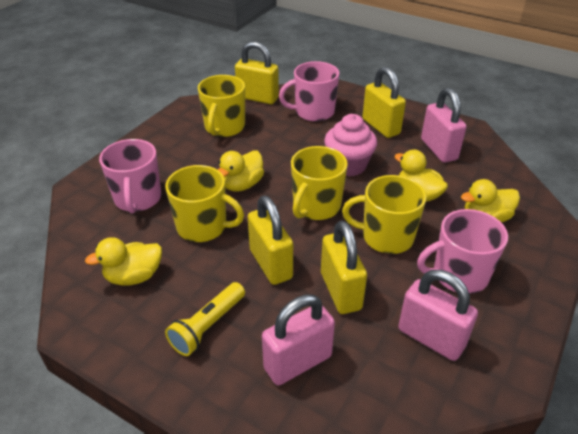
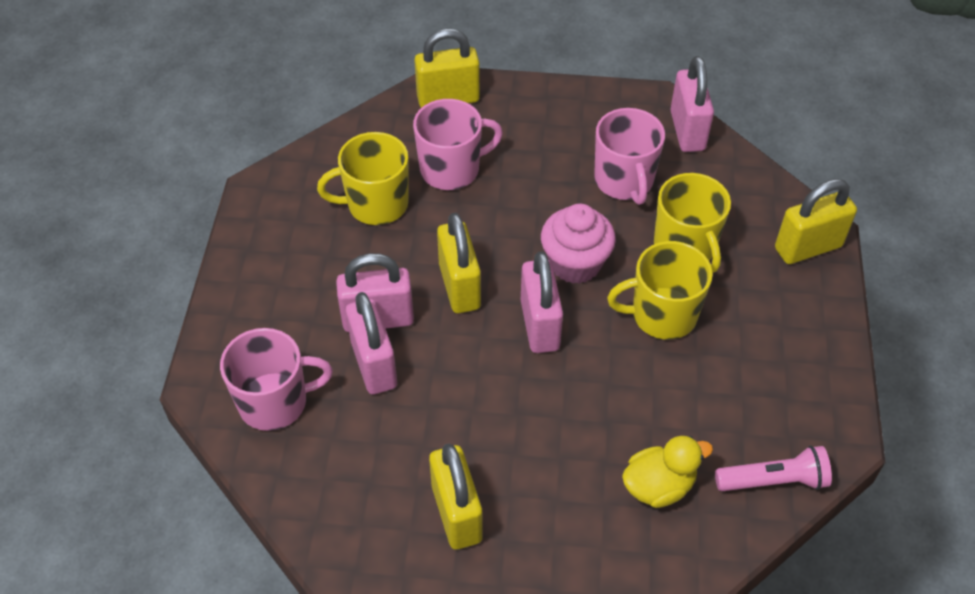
pink flashlight: none = 0 -> [715,446,832,491] = 1
pink padlock: [262,294,335,386] [398,270,478,361] [421,88,466,163] = 3 -> [336,253,414,332] [345,292,397,394] [521,252,563,353] [670,56,714,152] = 4
yellow duck: [85,237,162,286] [218,151,264,191] [394,150,448,202] [461,179,520,222] = 4 -> [622,436,713,508] = 1
yellow flashlight: [165,282,245,356] = 1 -> none = 0
yellow mug: [165,165,244,242] [198,75,245,137] [291,146,348,220] [342,175,427,254] = 4 -> [317,132,409,225] [607,241,713,340] [654,173,731,273] = 3

